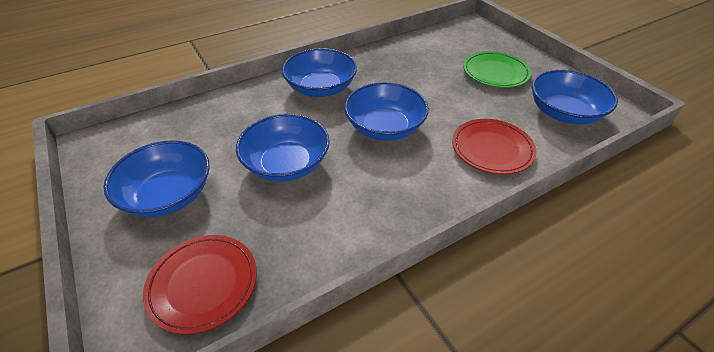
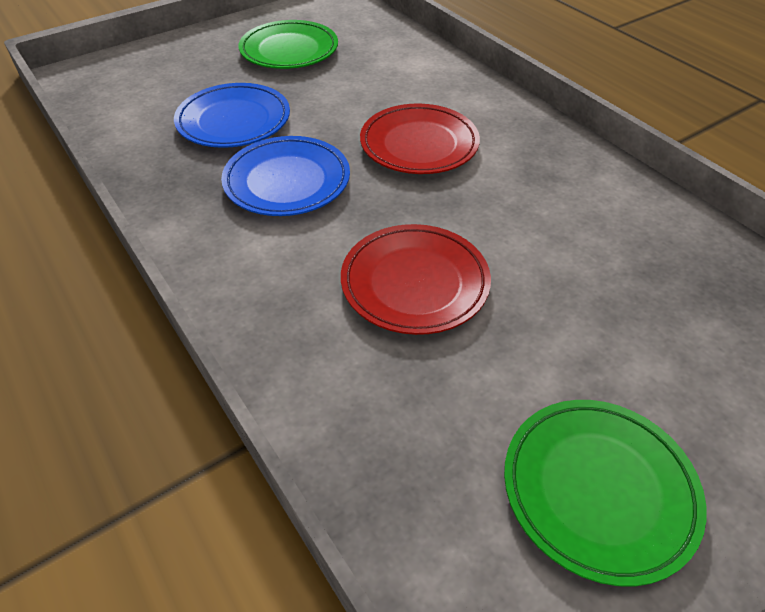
blue bowl: [104,140,210,217] [236,114,330,182] [282,48,357,97] [344,82,429,141] [532,70,618,124] = 5 -> none = 0
blue plate: none = 0 -> [174,83,290,148] [221,136,350,216] = 2
green plate: [463,51,531,88] = 1 -> [238,20,338,69] [504,400,707,587] = 2

